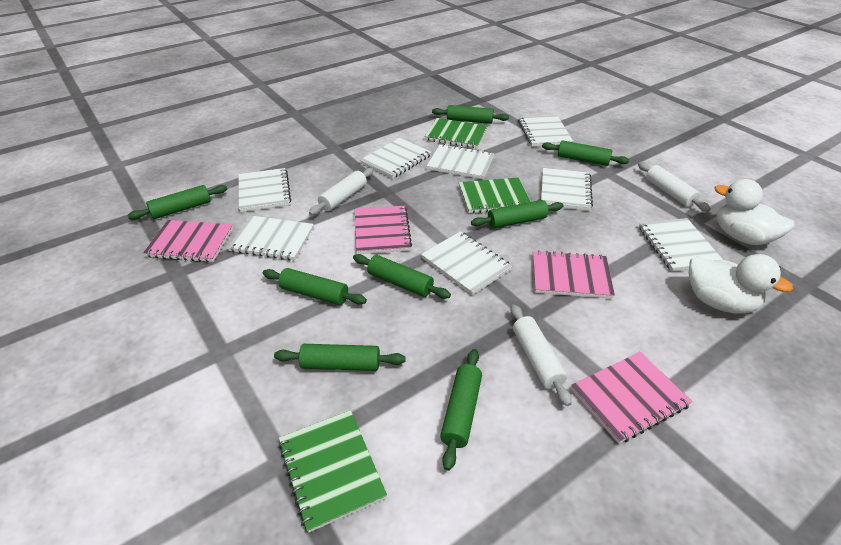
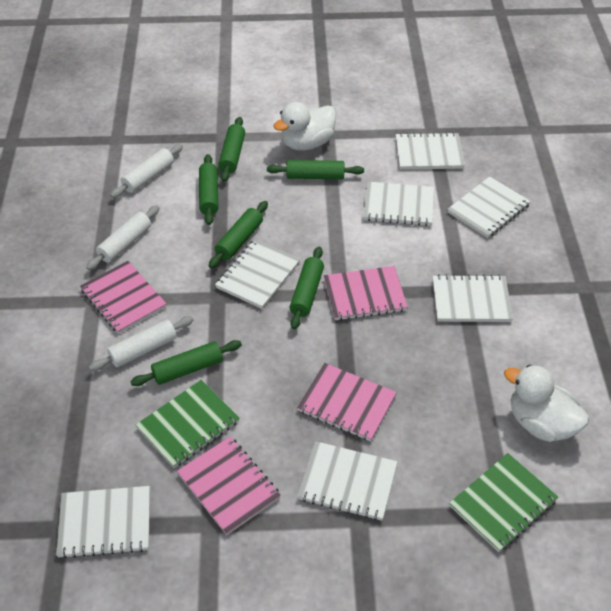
green notebook: [278,410,387,533] [424,118,487,148] [459,178,531,213] = 3 -> [136,380,239,468] [449,453,558,552] = 2
green rolling pin: [127,185,227,220] [263,268,367,305] [274,344,406,371] [353,254,451,299] [432,105,509,124] [440,349,482,471] [471,200,563,228] [542,141,629,166] = 8 -> [130,340,242,386] [199,154,218,225] [209,201,268,269] [219,117,245,182] [267,160,364,179] [289,246,324,329] = 6
white notebook: [227,216,314,261] [239,168,291,212] [360,138,431,179] [421,231,512,295] [427,144,495,179] [518,115,573,146] [541,168,593,211] [639,218,723,271] = 8 -> [56,486,150,559] [215,239,300,309] [297,441,397,521] [363,182,434,226] [396,132,465,170] [433,274,513,322] [448,176,530,238] = 7

